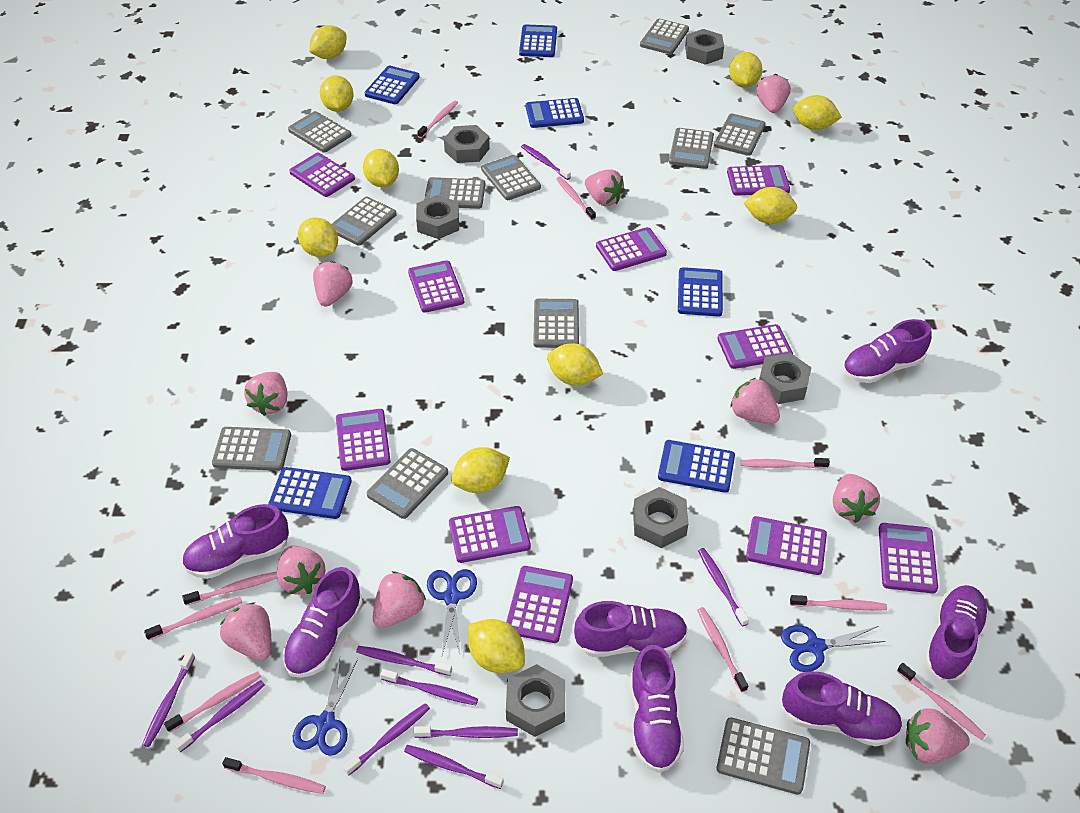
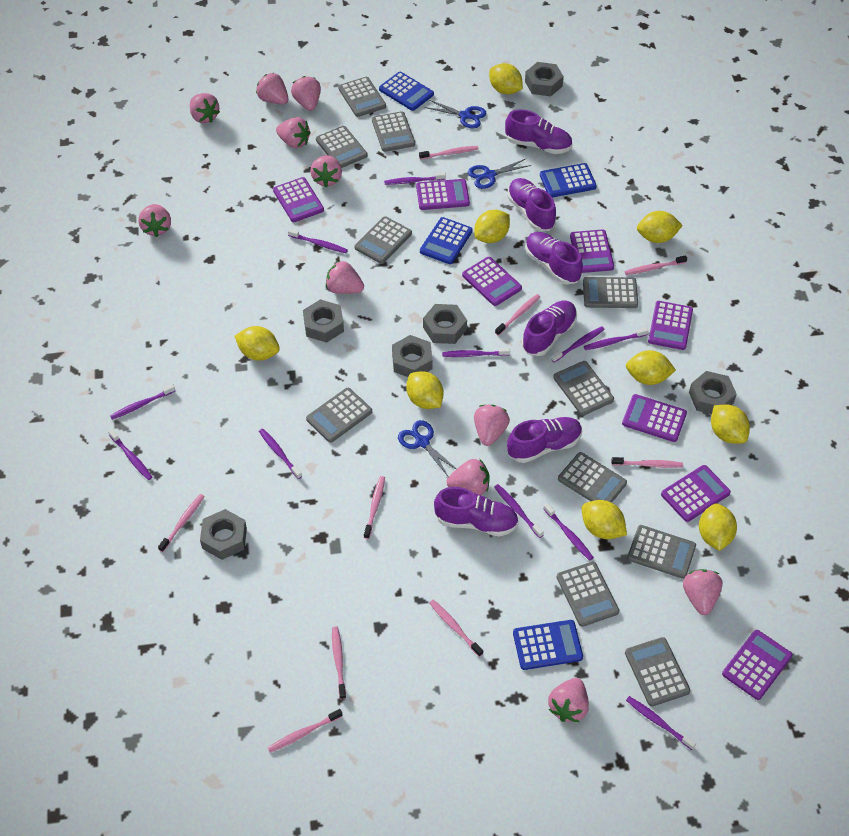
blue calculator: [268,467,352,519] [365,65,420,104] [519,24,557,57] [526,98,584,128] [658,440,735,493] [678,267,723,317] = 6 -> [379,72,434,111] [420,217,473,264] [513,620,583,670] [540,163,597,198] = 4
pink strawberry: [220,602,271,661] [244,372,287,416] [277,546,325,595] [313,261,353,307] [373,571,426,628] [585,169,625,206] [730,378,780,424] [757,74,791,113] [833,474,880,523] [906,708,970,764] = 10 -> [138,204,171,237] [190,93,220,123] [256,73,288,105] [276,117,311,149] [291,76,321,111] [310,155,342,187] [326,261,364,294] [447,459,490,495] [474,405,510,446] [548,678,589,722] [683,569,723,615] = 11
pink toothbrush: [144,597,243,640] [164,671,261,733] [182,572,277,605] [222,757,326,794] [417,101,458,138] [556,177,596,220] [697,607,748,692] [740,458,830,469] [790,595,887,611] [897,663,986,740] = 10 -> [158,494,205,552] [267,709,342,753] [332,626,346,699] [364,476,385,539] [419,146,478,160] [429,600,483,657] [495,294,540,336] [611,457,683,468] [625,255,687,275] = 9
purple calculator: [289,153,355,197] [336,409,391,471] [408,260,464,313] [449,506,531,563] [506,566,573,643] [596,227,667,271] [717,324,793,369] [727,165,790,196] [746,516,827,575] [879,523,938,593] = 10 -> [273,177,324,222] [416,179,470,210] [462,257,522,306] [570,230,614,273] [622,394,687,442] [648,301,693,350] [661,465,731,522] [722,630,793,700] = 8
purple shoe: [182,504,289,579] [283,567,363,678] [574,601,688,657] [630,645,684,773] [782,671,903,747] [842,319,932,383] [924,585,989,680] = 7 -> [434,487,519,537] [505,109,572,154] [507,178,556,231] [507,417,582,463] [522,301,577,356] [525,232,583,285] = 6
purple toothbrush: [142,651,195,747] [174,680,265,752] [343,703,430,776] [356,646,452,676] [380,669,478,705] [404,745,504,789] [413,726,518,738] [521,144,571,180] [698,548,749,627] = 9 -> [108,429,152,480] [110,384,175,420] [259,429,302,479] [288,229,348,253] [384,172,446,185] [442,348,510,357] [494,484,544,538] [543,503,594,561] [551,326,604,362] [584,328,648,350] [626,696,696,750] = 11
yellow lemon: [298,217,338,257] [309,25,347,59] [320,75,354,112] [363,149,399,187] [451,447,510,493] [468,619,525,673] [547,343,603,386] [729,52,762,88] [744,187,797,224] [793,95,842,130] = 10 -> [234,326,280,361] [406,371,444,409] [474,210,510,243] [489,63,523,94] [582,500,627,539] [626,350,676,385] [637,211,683,243] [699,503,737,551] [711,405,750,444] = 9

